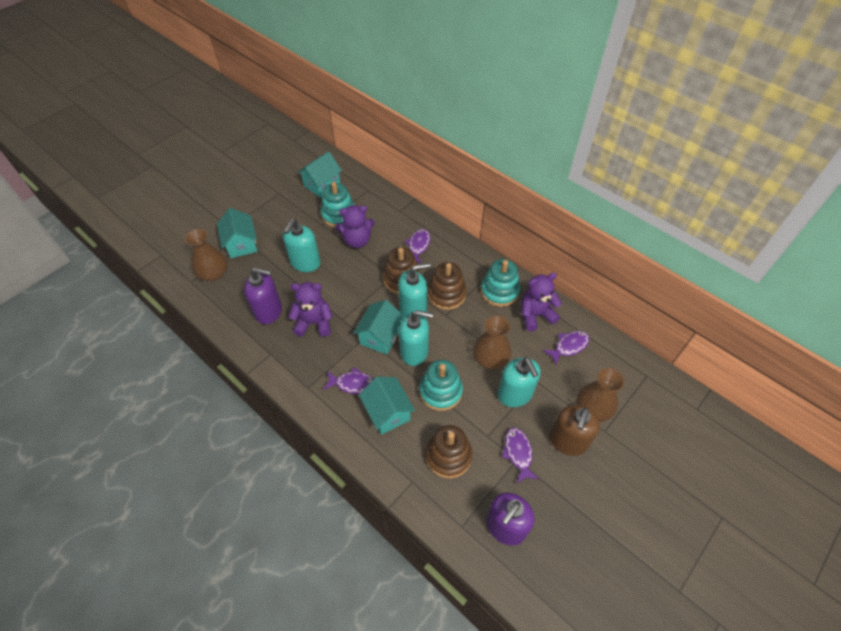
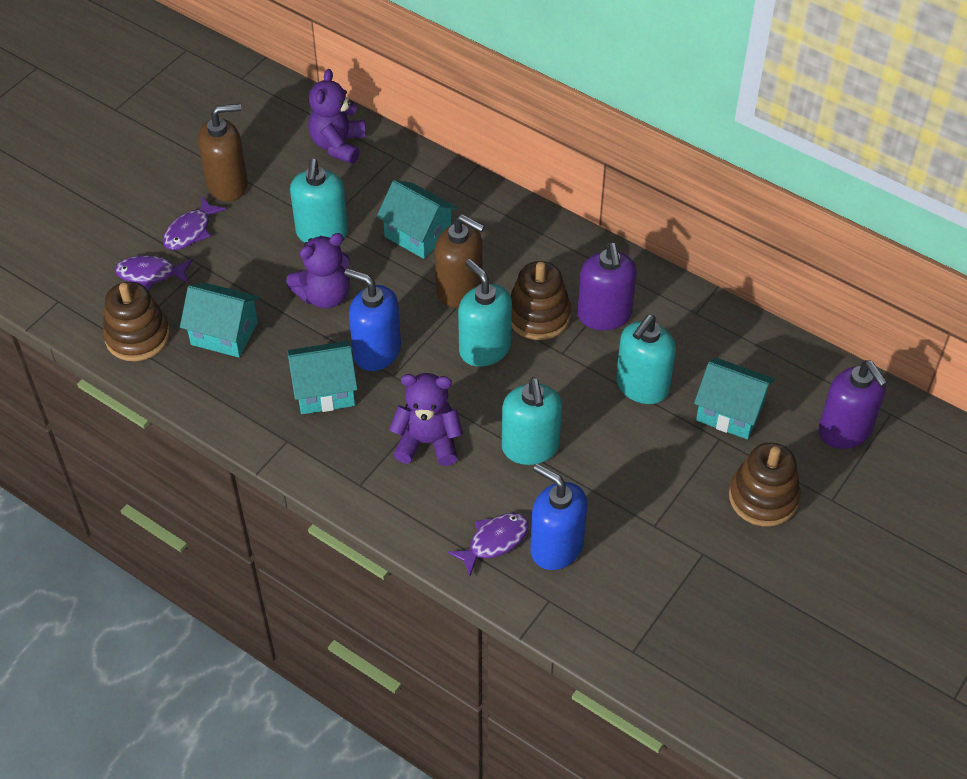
blue soap dispenser: none = 0 -> [344,268,401,371] [530,464,587,570] = 2
brown soap dispenser: [549,405,600,456] = 1 -> [198,104,248,202] [435,214,485,308] = 2
brown vase: [185,229,228,281] [473,316,511,369] [577,368,624,422] = 3 -> none = 0
purple fish: [323,368,374,394] [404,229,430,264] [502,427,539,484] [543,331,589,365] = 4 -> [114,255,193,290] [163,197,226,250] [448,513,529,576] = 3
turquoise stacking toy: [321,182,354,228] [419,360,463,411] [481,259,520,307] = 3 -> none = 0

